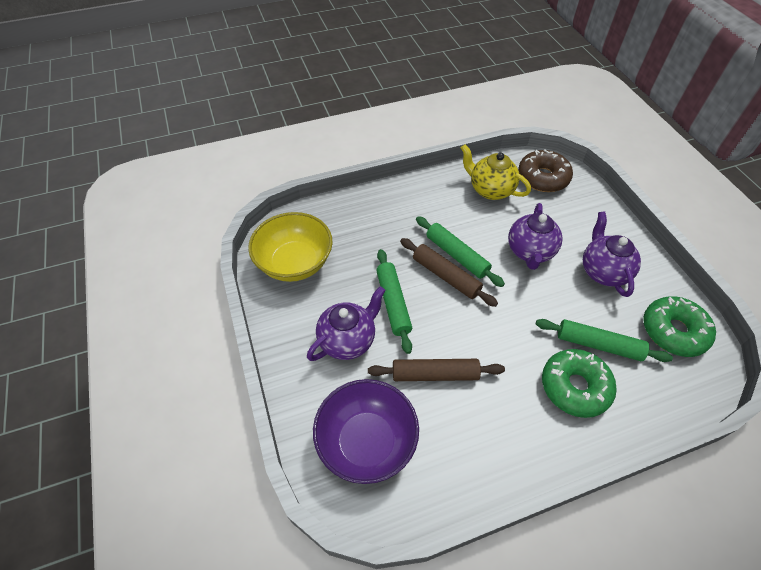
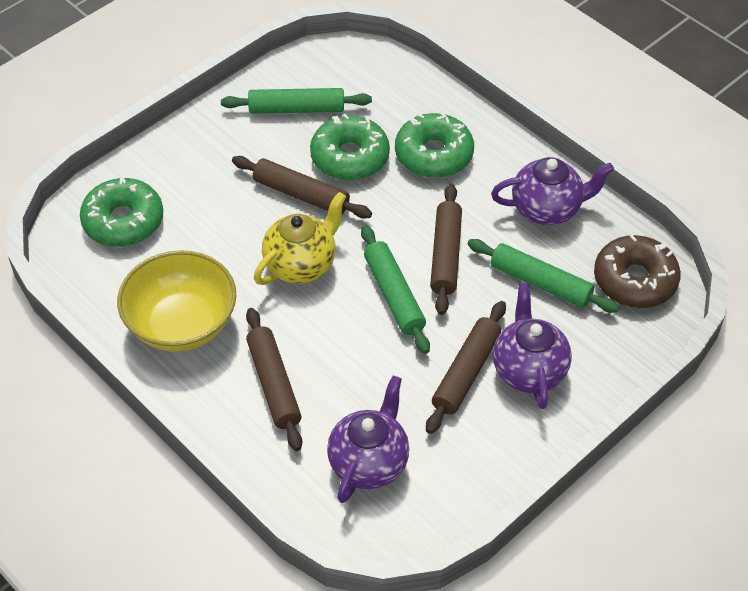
brown rolling pin: [368,359,505,381] [400,238,498,307] = 2 -> [232,156,372,219] [246,308,302,451] [426,301,506,434] [430,184,462,315] = 4
green donut: [542,349,617,418] [643,296,716,357] = 2 -> [80,177,163,247] [310,114,390,181] [395,112,474,178] = 3
purple bowl: [313,379,419,484] = 1 -> none = 0

